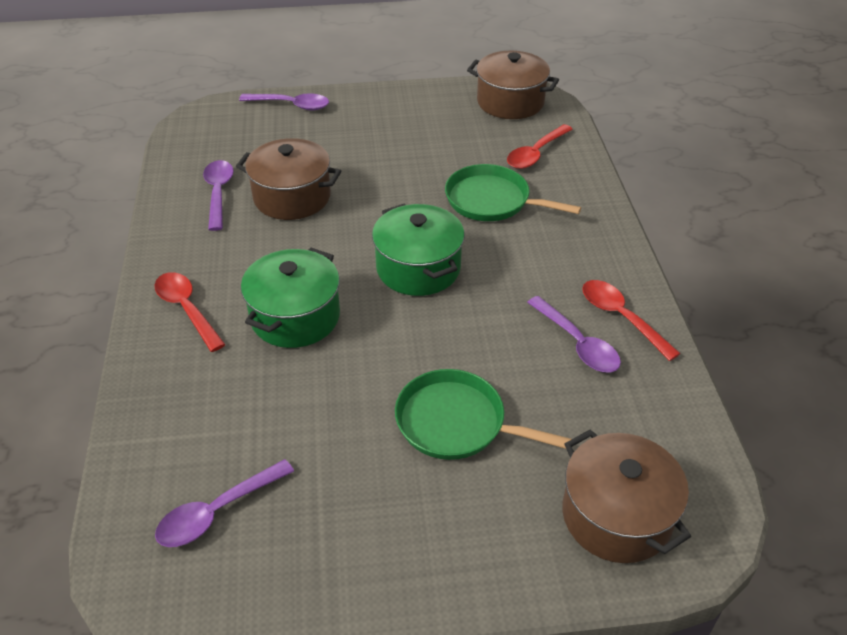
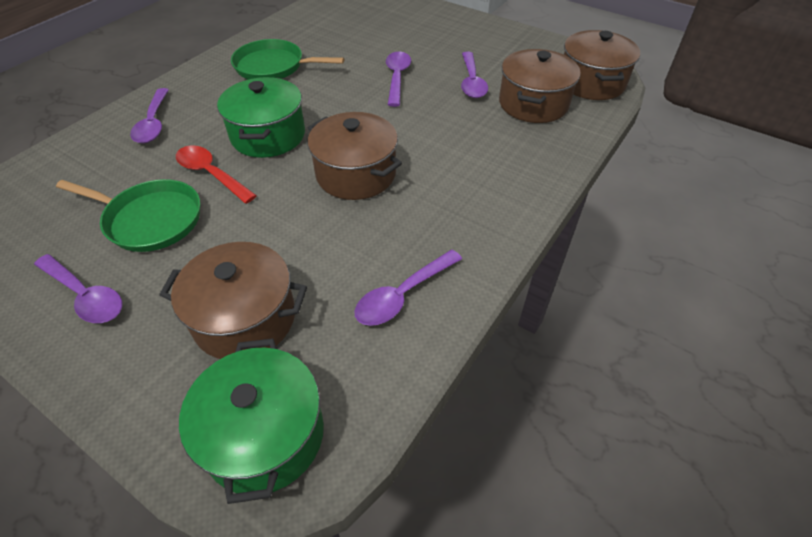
brown pot: [236,138,341,220] [467,51,559,119] [562,430,691,563] = 3 -> [159,242,307,359] [308,112,402,200] [499,49,580,123] [564,30,640,100] = 4
purple spoon: [155,459,294,547] [203,160,234,231] [239,93,329,111] [527,296,621,373] = 4 -> [34,254,122,323] [130,88,169,143] [355,250,462,326] [386,51,411,107] [461,52,488,98] = 5
red spoon: [154,272,226,352] [507,124,573,169] [582,280,681,361] = 3 -> [176,145,257,204] = 1

